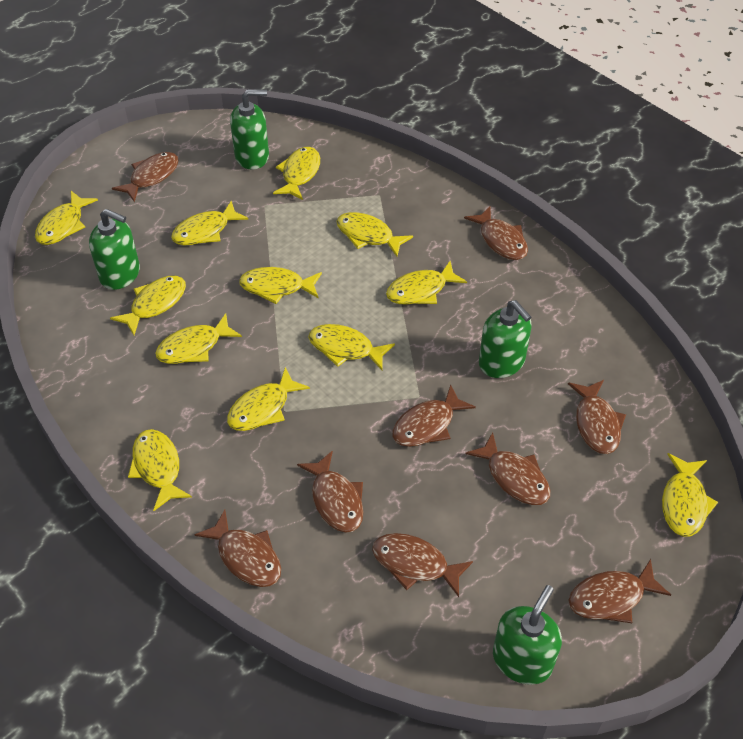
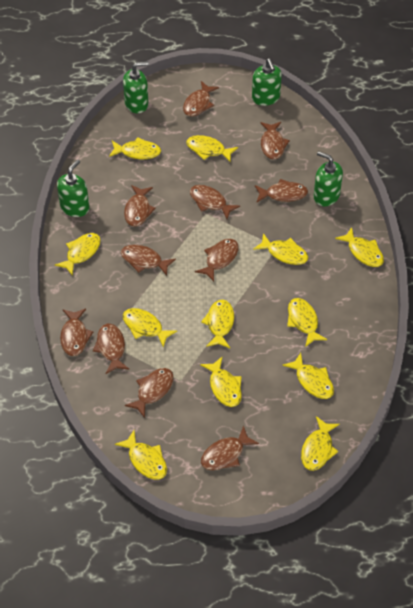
brown fish: [112,152,179,202] [195,510,281,587] [297,451,363,533] [372,533,473,597] [392,384,476,447] [464,206,528,260] [465,432,550,505] [568,380,626,454] [568,559,671,623] = 9 -> [60,308,93,356] [93,324,129,374] [121,245,176,276] [124,185,156,227] [125,368,174,418] [183,81,219,117] [190,185,240,219] [195,239,239,282] [201,426,259,470] [255,179,308,202] [260,122,290,160] = 11

